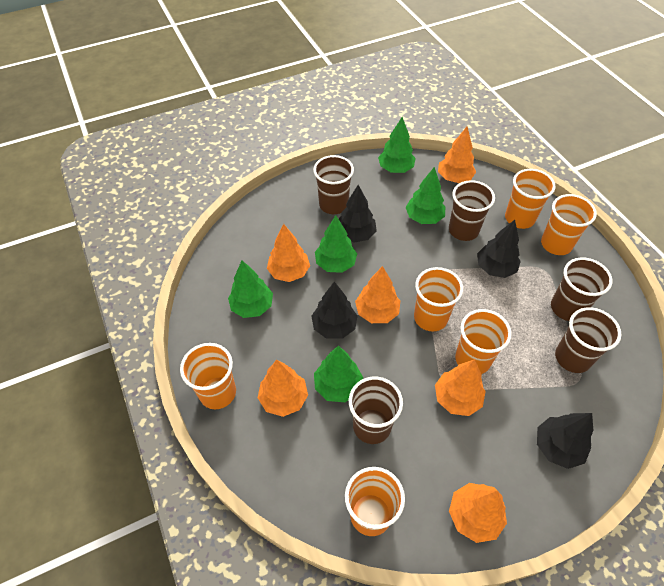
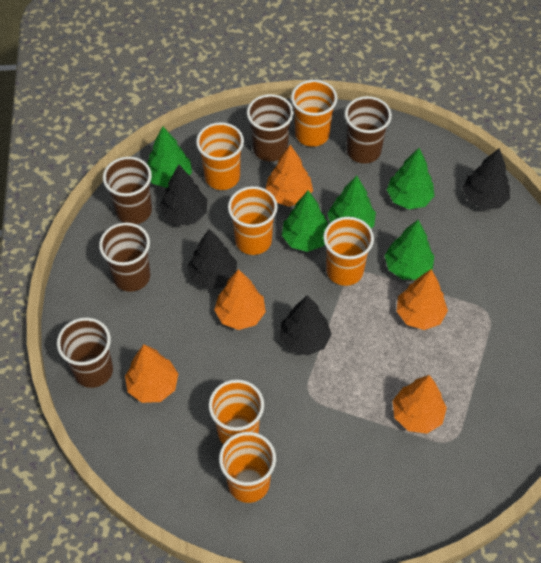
orange tree: [258,360,308,417] [267,224,310,282] [355,266,400,323] [435,359,486,416] [438,127,476,183] [449,483,507,543] = 6 -> [125,344,178,403] [214,269,266,330] [266,145,313,207] [393,375,447,434] [396,269,448,330] = 5

